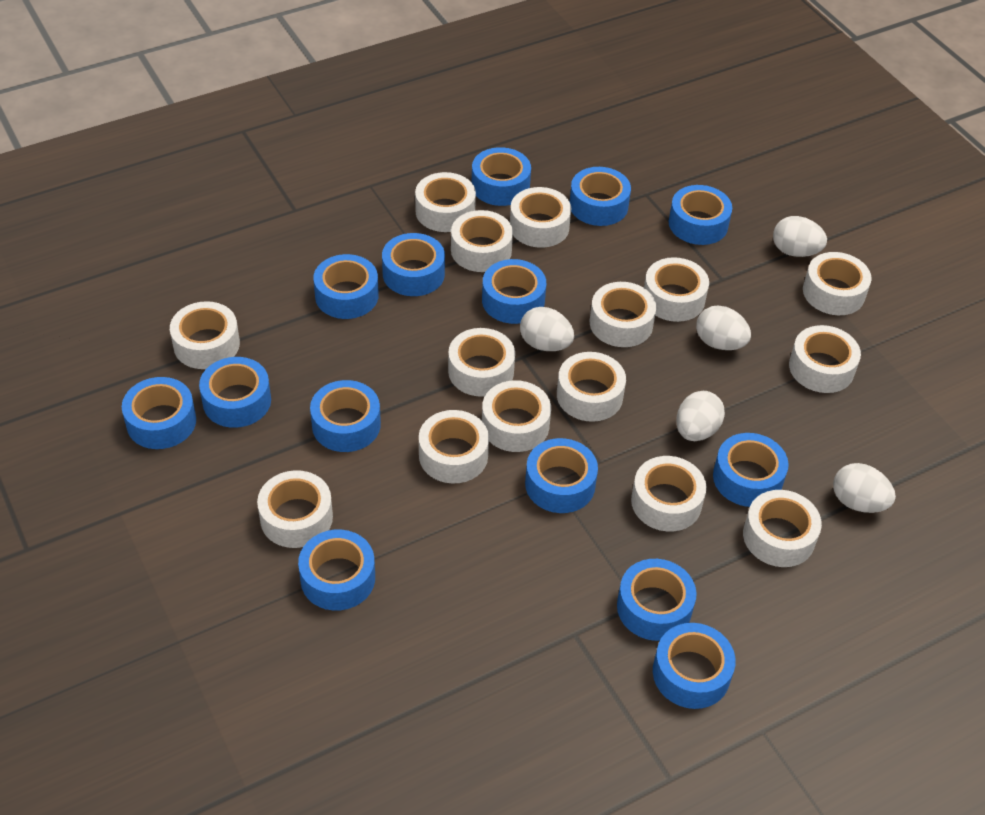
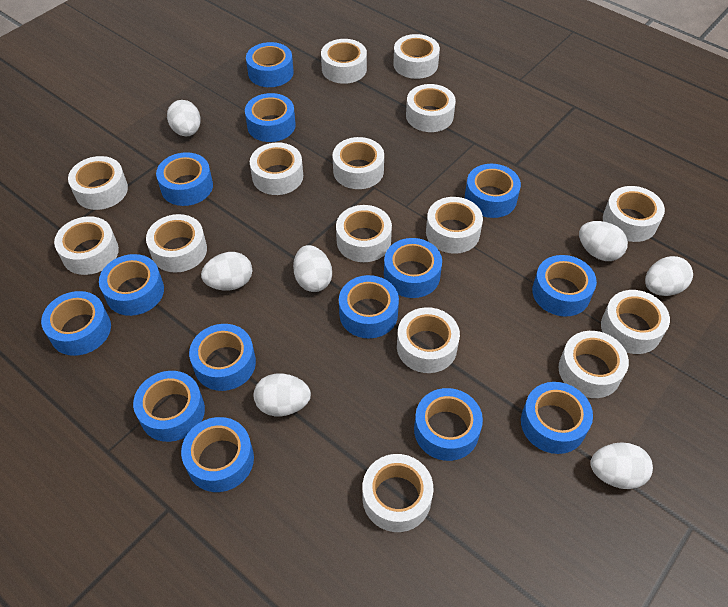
white egg: [520,307,574,351] [676,391,725,441] [696,305,751,350] [773,216,827,257] [833,463,896,513] = 5 -> [167,100,201,136] [201,252,252,291] [254,373,311,416] [293,245,332,292] [579,221,628,261] [590,442,653,489] [645,256,693,296] = 7

